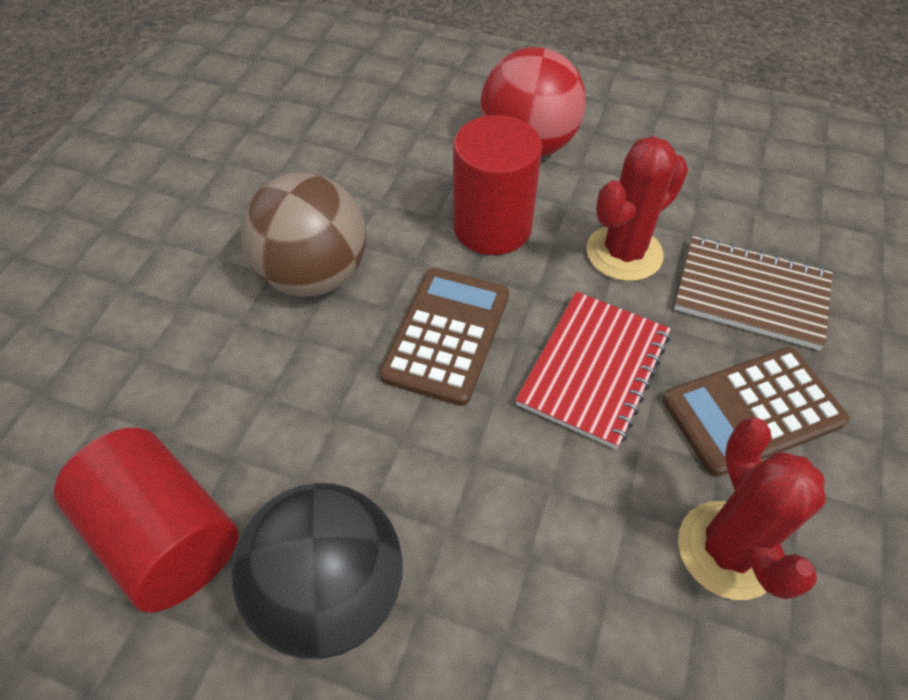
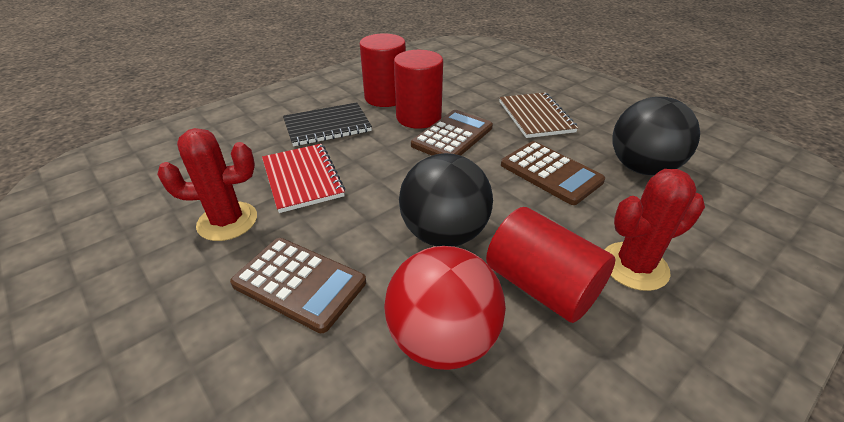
black ball: [231,483,403,659] = 1 -> [399,153,493,247] [612,97,700,176] = 2
black notebook: none = 0 -> [283,102,372,146] = 1
brown ball: [241,172,366,297] = 1 -> none = 0
brown calculator: [379,268,509,406] [663,347,849,476] = 2 -> [230,238,366,333] [411,110,493,156] [501,141,605,205] = 3
red cylinder: [54,428,239,613] [453,115,542,255] = 2 -> [360,33,406,107] [394,50,443,129] [486,207,615,323] = 3

